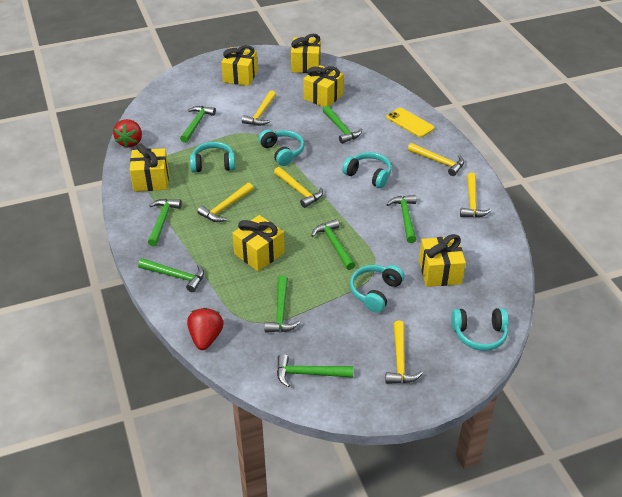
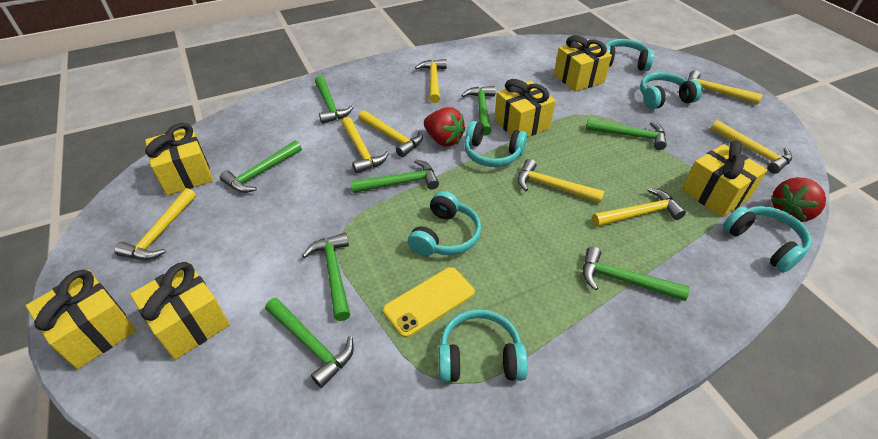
turquoise headphones: [190,142,235,173] [258,129,305,166] [342,152,392,188] [350,265,405,313] [451,308,509,351] = 5 -> [408,191,481,256] [439,309,528,382] [464,121,527,167] [605,39,654,71] [640,72,702,109] [723,206,811,273] = 6
yellow hammer: [197,183,254,222] [242,90,276,126] [274,167,323,208] [385,321,423,384] [408,143,464,176] [460,173,491,218] = 6 -> [114,188,196,260] [342,117,389,173] [358,110,423,157] [415,59,447,103] [518,159,605,203] [592,188,686,227] [687,70,763,105] [711,120,792,174] = 8

